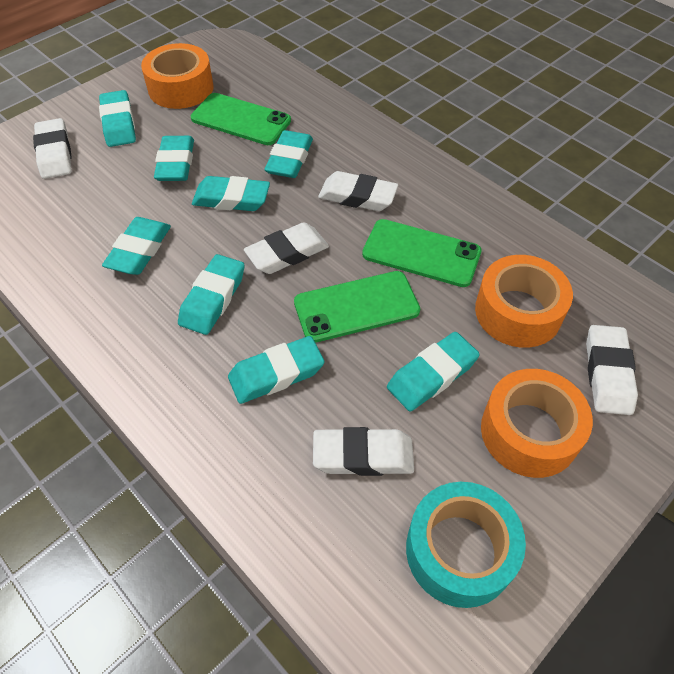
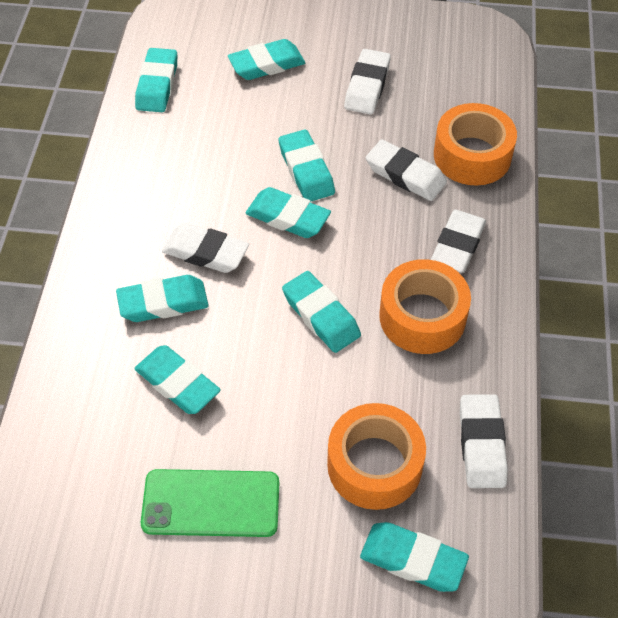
green phone: [191,93,291,145] [294,271,420,343] [362,219,482,287] = 3 -> [141,469,279,537] = 1
turquoise tape: [406,482,526,608] = 1 -> none = 0

